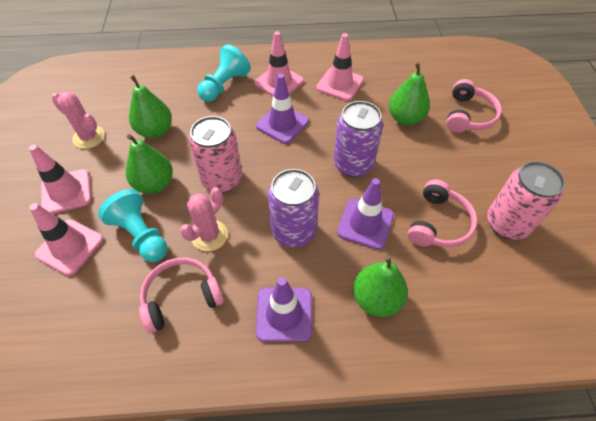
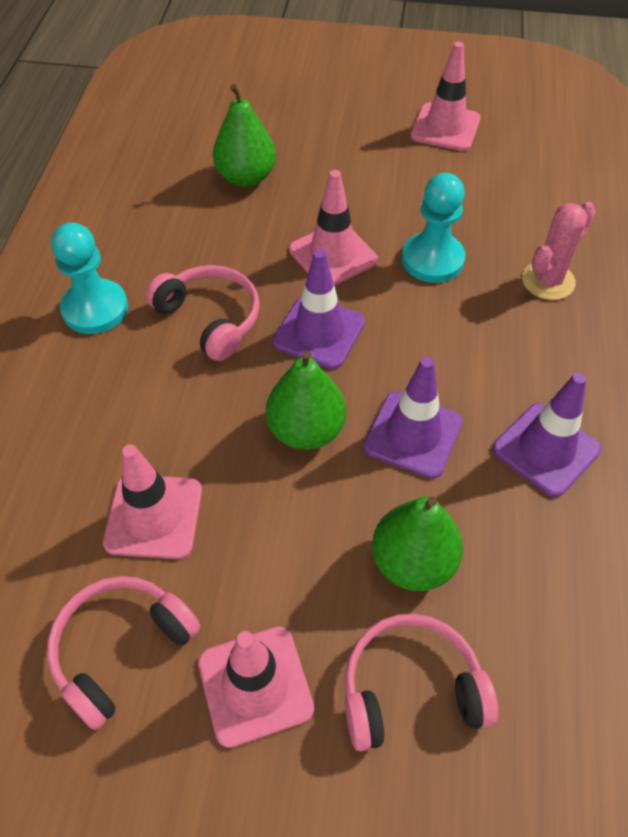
green pear: [126,134,173,194] [129,75,172,138] [353,255,408,317] [389,62,430,125] = 4 -> [213,84,276,187] [266,350,346,450] [372,496,463,591] = 3
pink cactus: [51,92,105,149] [180,187,228,251] = 2 -> [522,202,596,300] = 1
pink can: [189,116,242,193] [487,161,565,239] = 2 -> none = 0
purple can: [268,169,319,247] [334,101,383,177] = 2 -> none = 0

